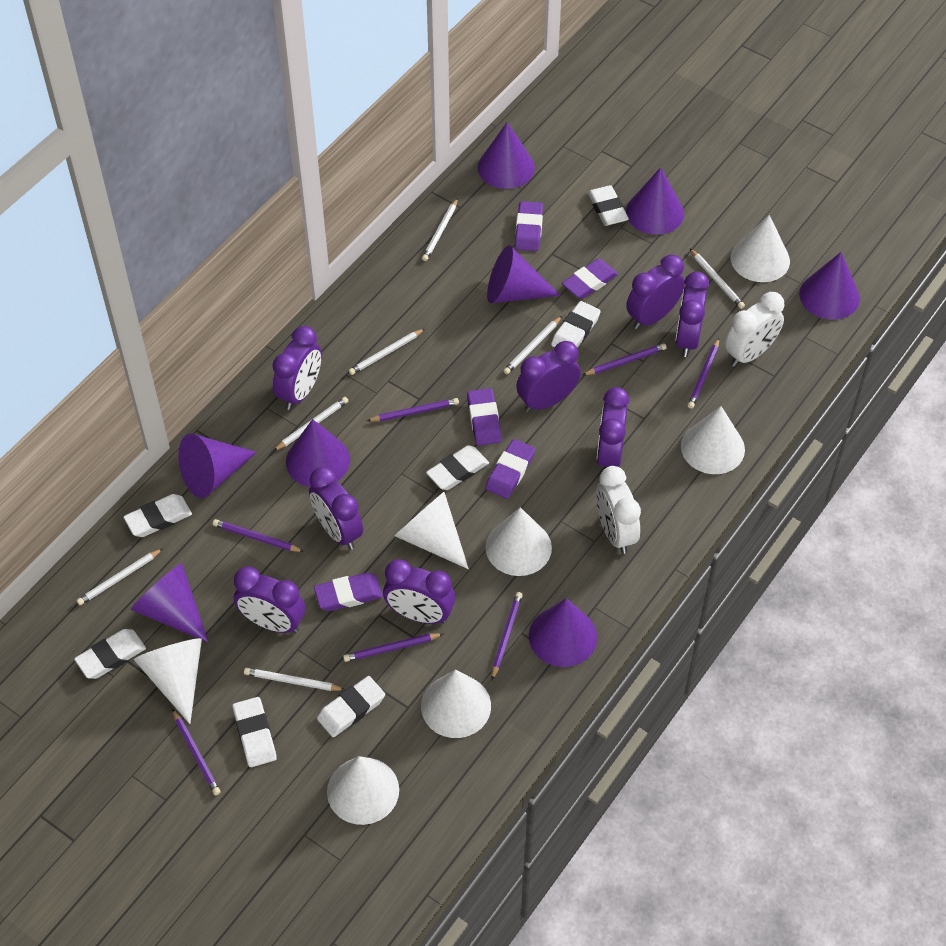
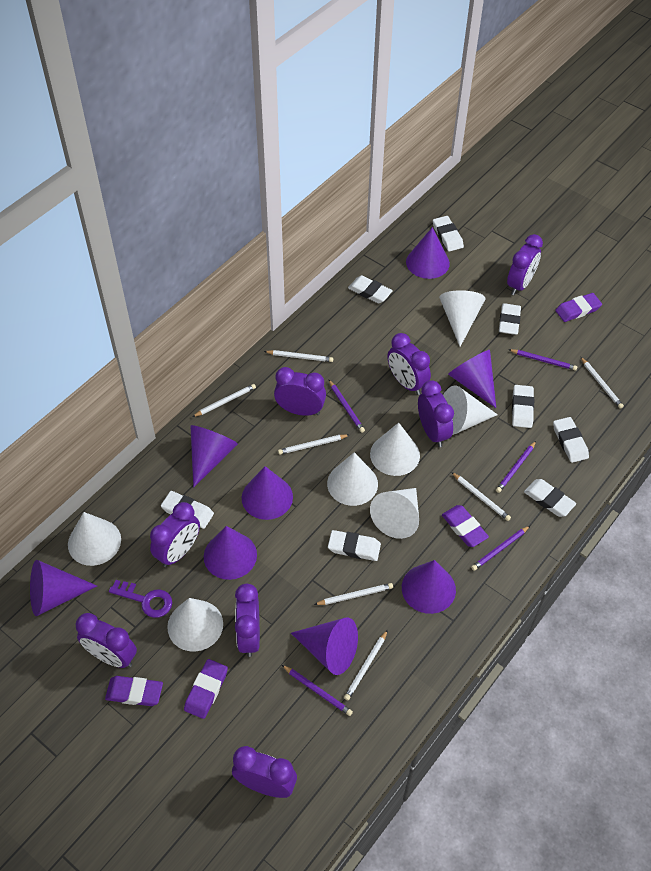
purple eraser: [314,573,383,611] [467,388,502,446] [485,439,535,499] [515,201,543,251] [562,259,618,299] = 5 -> [105,676,163,706] [184,659,228,719] [442,505,489,547] [555,293,602,322] = 4
purple key: none = 0 -> [109,580,172,618] = 1
purple pencil: [172,709,221,795] [213,519,304,552] [343,633,443,662] [367,398,459,421] [492,592,523,680] [583,343,667,375] [688,338,719,409] = 7 -> [282,665,353,716] [329,380,365,433] [471,526,530,571] [496,441,536,493] [508,349,577,371] = 5
white clock: [596,466,641,554] [725,292,784,367] = 2 -> none = 0
white eraser: [74,629,146,679] [124,494,192,537] [232,697,277,767] [317,676,385,737] [426,445,489,490] [551,301,601,348] [588,185,629,226] = 7 -> [161,491,214,529] [328,530,381,561] [348,275,393,303] [433,216,464,252] [499,303,521,335] [512,385,534,428] [524,479,576,517] [553,417,589,463] = 8

